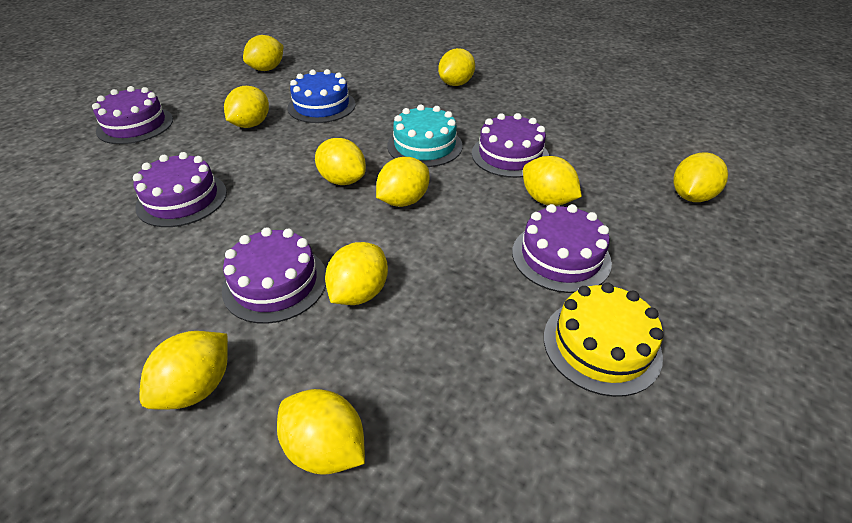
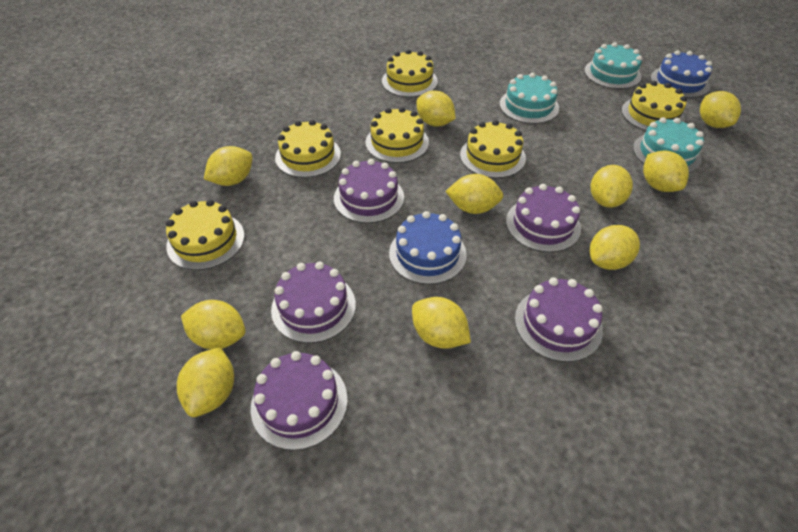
blue cake: [287,69,356,123] = 1 -> [389,211,467,285] [650,50,712,98] = 2
turquoise cake: [387,104,463,167] = 1 -> [499,73,559,124] [584,42,642,89] [633,117,704,173] = 3
yellow cake: [544,283,664,397] = 1 -> [166,199,245,270] [275,120,341,178] [365,107,429,163] [382,49,438,97] [460,120,526,178] [621,81,687,131] = 6

